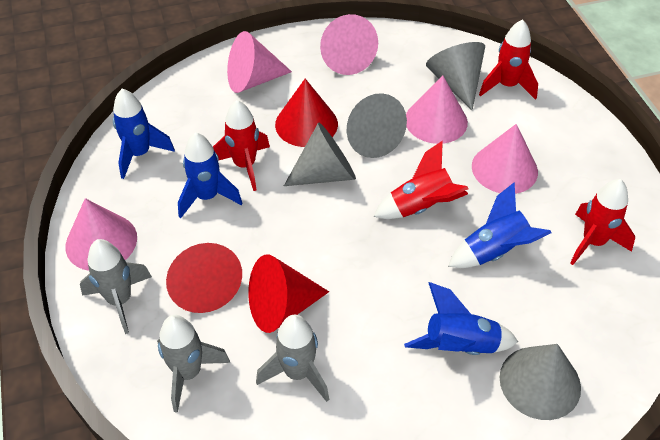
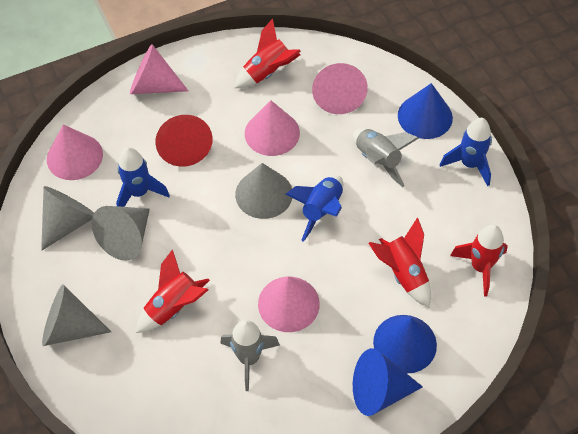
blue cone: none = 0 -> [353,348,423,416] [373,315,437,373] [398,83,453,139] = 3
blue rocket: [113,88,175,179] [178,132,242,218] [404,282,518,355] [448,182,551,268] = 4 -> [116,147,170,207] [285,175,343,242] [440,118,492,186] = 3
grey rocket: [80,239,152,334] [157,315,230,413] [256,315,329,402] = 3 -> [220,320,280,391] [353,128,419,187] = 2
red cone: [166,243,242,313] [248,254,329,333] [275,79,338,147] = 3 -> [155,115,213,167] = 1

